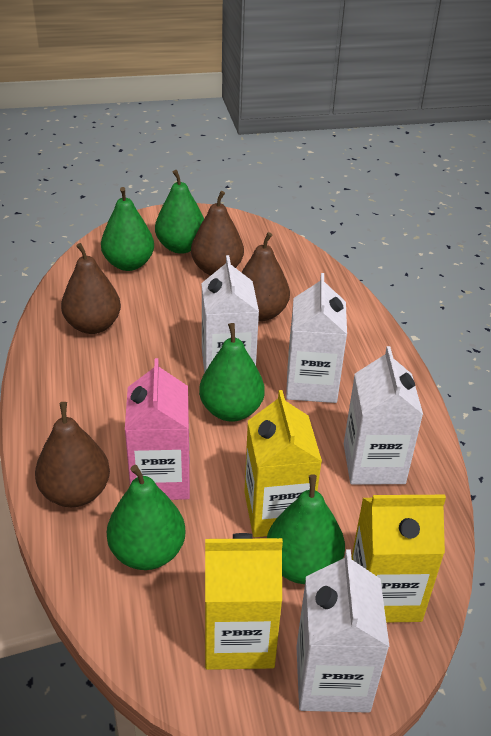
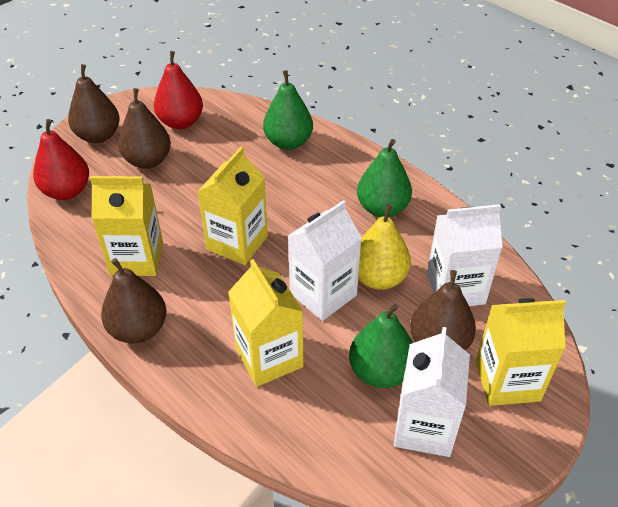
green pear: [101,187,154,271] [107,465,185,570] [155,170,204,254] [199,323,265,422] [267,474,345,584] = 5 -> [263,70,313,150] [349,303,413,388] [357,139,412,217] = 3
pink carton: [125,358,190,500] = 1 -> none = 0
red pear: none = 0 -> [33,119,89,200] [154,51,203,129] = 2
white carton: [202,255,259,373] [286,273,347,403] [296,549,390,713] [344,346,423,484] = 4 -> [288,200,362,321] [394,327,470,457] [427,204,503,306] = 3
yellow carton: [205,533,283,670] [244,390,322,537] [351,495,446,622] = 3 -> [90,176,163,276] [198,147,268,265] [228,259,303,387] [476,298,566,406] = 4
yellow pear: none = 0 -> [358,204,411,290] = 1

